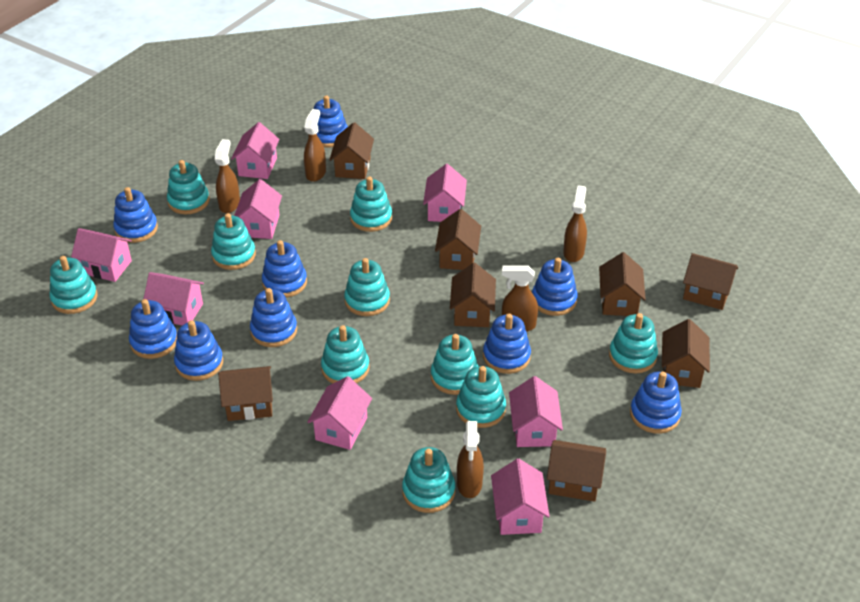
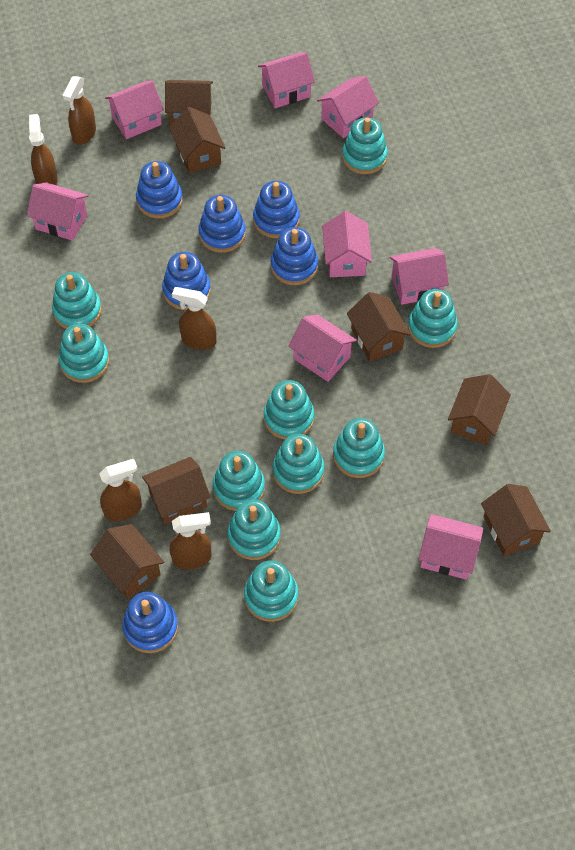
blue stacking toy: [113,187,158,243] [129,299,177,359] [174,320,223,381] [250,288,297,347] [262,240,307,298] [314,96,348,148] [483,314,531,374] [532,258,578,316] [630,371,682,434] = 9 -> [122,592,178,653] [136,161,183,219] [162,252,211,310] [198,195,246,253] [253,181,300,238] [271,227,318,285] = 6
brown house: [218,366,273,421] [330,122,374,179] [435,209,481,270] [450,263,496,327] [547,440,606,502] [599,252,646,316] [662,319,710,388] [683,253,738,310] = 8 -> [90,524,164,599] [142,457,211,525] [165,80,213,126] [169,107,225,174] [347,292,411,362] [448,374,511,445] [481,484,551,556] = 7

